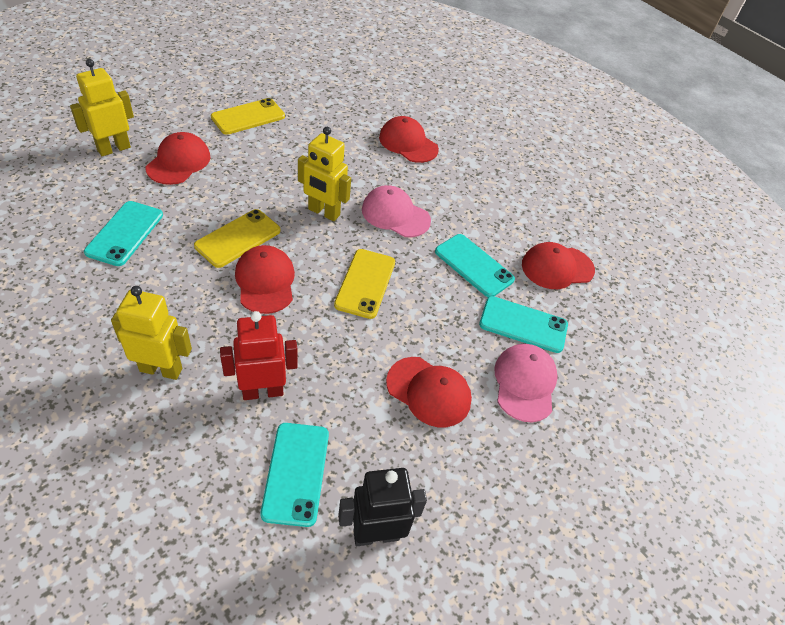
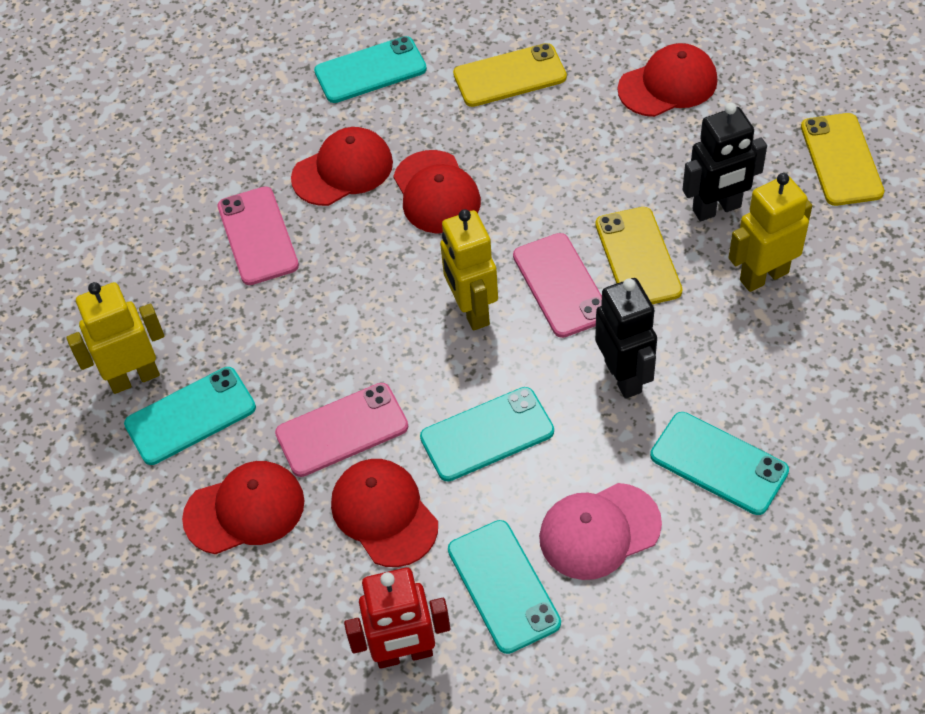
black robot: [338,468,427,546] = 1 -> [595,278,657,399] [682,103,767,221] = 2
pink cap: [362,185,431,237] [494,344,558,422] = 2 -> [539,483,662,580] = 1
pink phone: none = 0 -> [217,186,299,285] [275,383,408,477] [513,233,602,338] = 3
turquoise phone: [84,201,163,266] [260,423,329,527] [435,234,515,297] [479,296,568,353] = 4 -> [124,367,256,465] [314,36,427,103] [420,387,554,482] [448,520,561,654] [650,412,789,515] = 5

